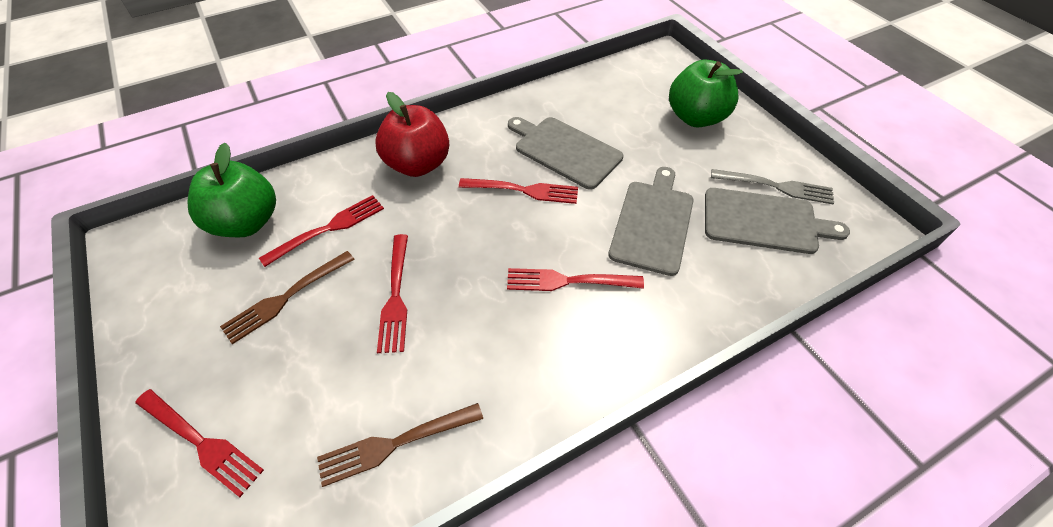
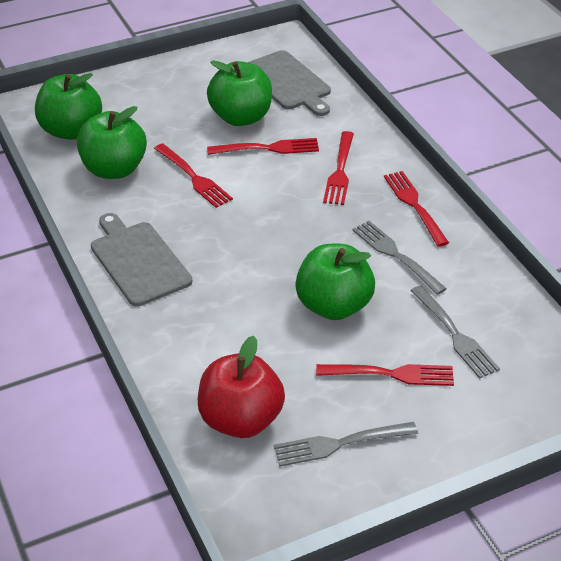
brown fork: [220,251,355,344] [317,403,483,487] = 2 -> none = 0
green apple: [187,143,276,237] [669,60,743,128] = 2 -> [35,73,102,140] [77,106,147,179] [207,60,272,126] [295,244,375,320] = 4
grey cutting board: [508,117,623,190] [608,167,694,276] [705,188,850,254] = 3 -> [91,213,192,307] [247,50,331,116] = 2
grey fork: [711,169,834,204] = 1 -> [274,422,418,467] [352,221,447,295] [410,285,500,379] = 3

